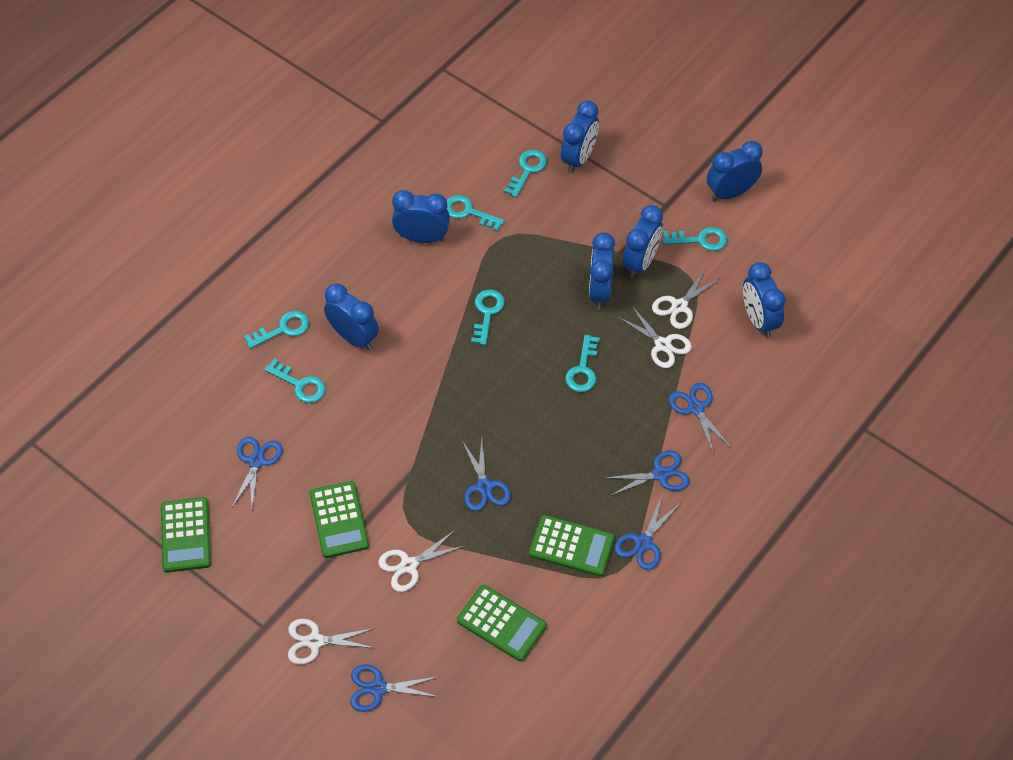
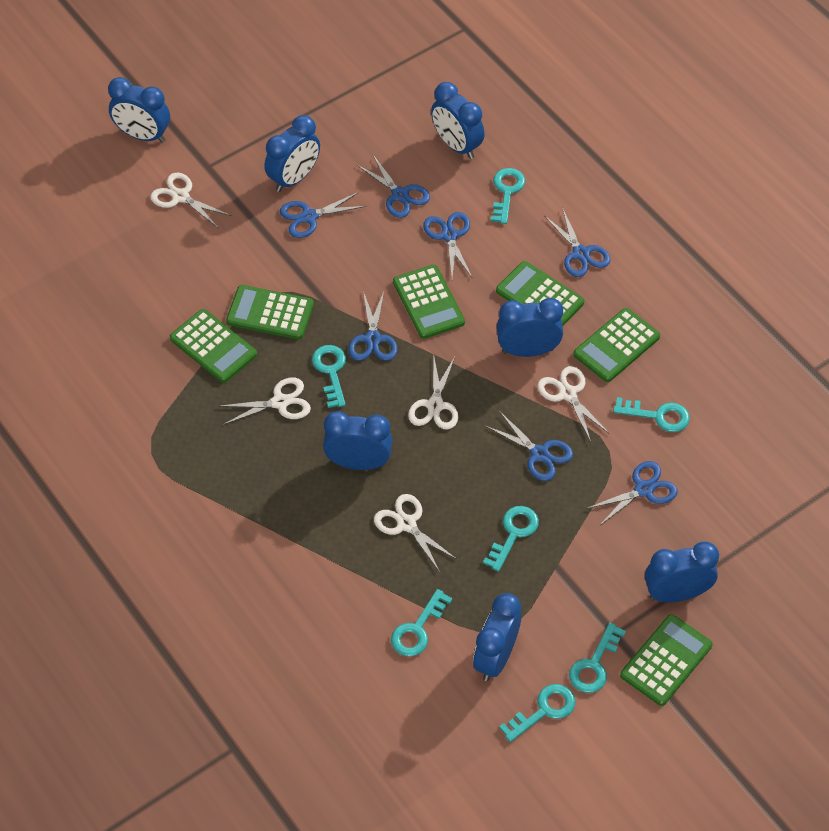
blue scissors: [232,437,283,508] [350,665,438,712] [462,439,511,511] [605,450,690,496] [615,496,679,570] [669,383,731,455] = 6 -> [280,192,367,238] [348,291,397,361] [357,155,430,218] [423,212,473,279] [486,411,573,481] [545,209,611,277] [586,461,678,526] = 7
green calculator: [161,497,211,573] [309,481,369,558] [457,585,547,661] [529,515,615,576] = 4 -> [170,309,257,383] [226,285,314,339] [393,265,465,339] [496,261,584,326] [573,308,660,382] [620,614,712,706] = 6
white scissors: [288,619,375,665] [378,530,464,592] [618,306,692,368] [652,268,721,329] = 4 -> [150,173,232,228] [220,377,311,425] [374,494,458,572] [408,357,458,430] [537,366,610,442] = 5

